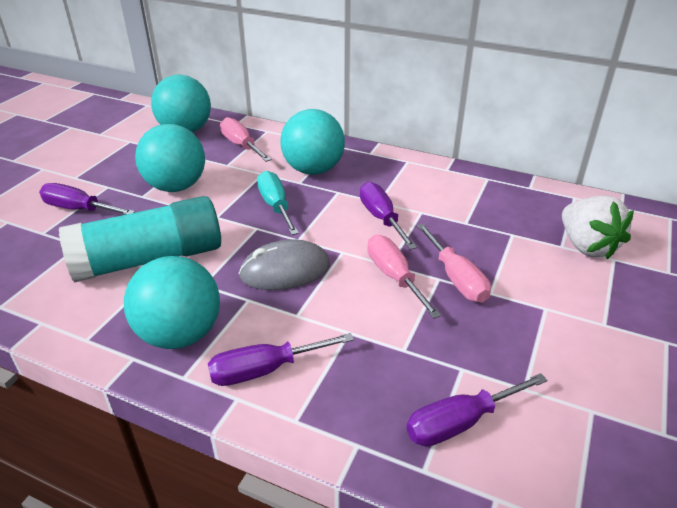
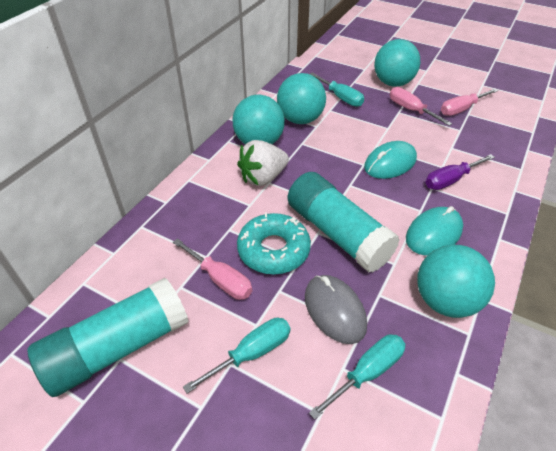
purple screwdriver: [39,183,135,214] [208,333,354,386] [360,182,417,250] [406,373,548,446] = 4 -> [426,154,495,190] = 1
turquoise donut: none = 0 -> [237,212,311,274] = 1
turquoise glue stick: [59,196,221,283] = 1 -> [27,278,189,397] [288,172,400,273] = 2
turquoise mouse: none = 0 -> [364,141,417,179] [406,206,463,256] = 2
turquoise screwdriver: [257,171,299,235] = 1 -> [183,318,291,393] [309,334,405,420] [310,72,364,107] = 3

